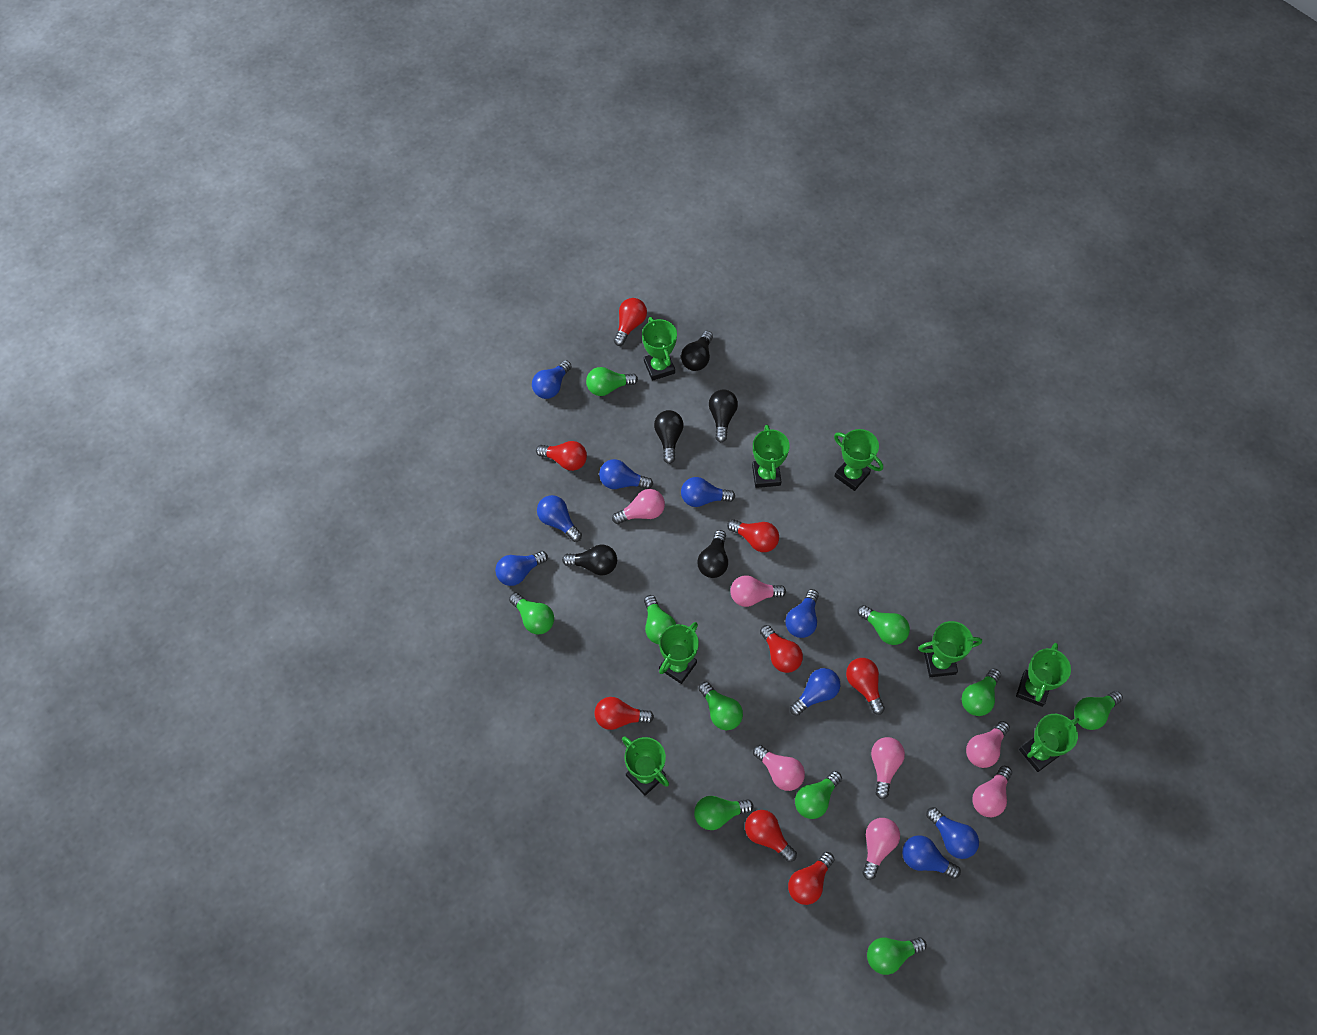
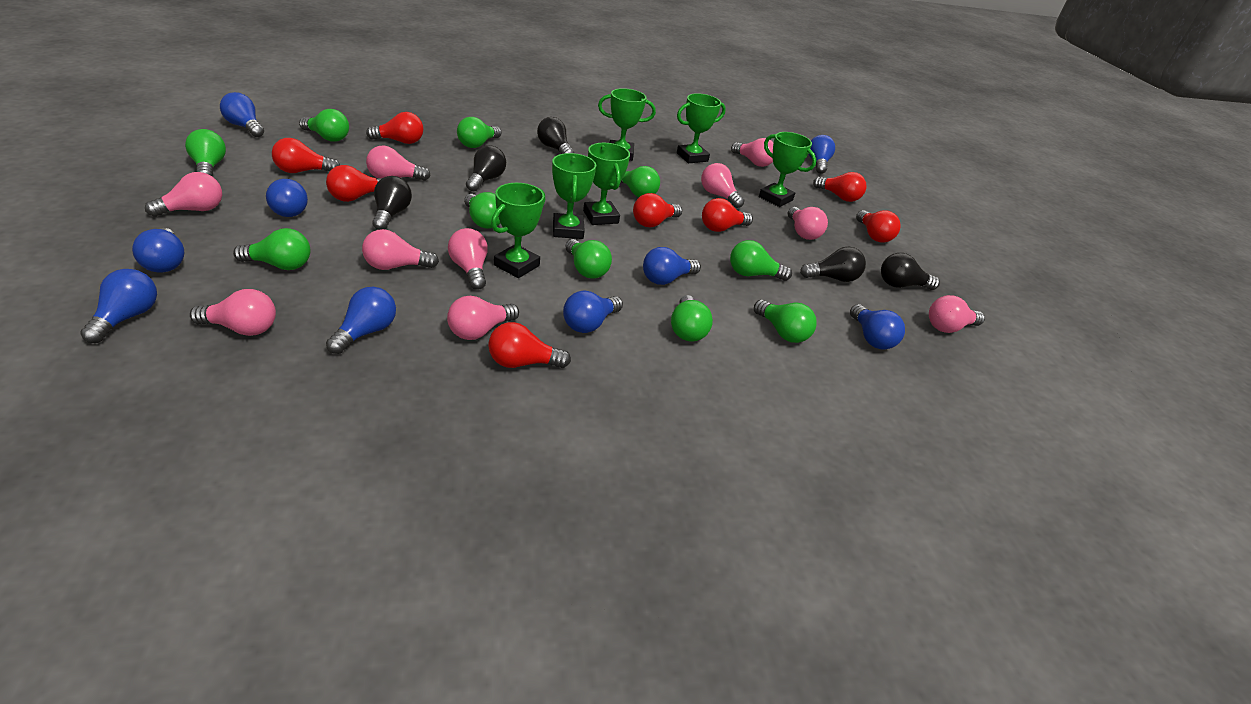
green trophy: [622,736,669,796] [642,317,677,381] [659,622,699,684] [752,425,790,488] [834,429,883,491] [918,621,982,677] [1016,643,1071,707] [1019,714,1079,772] = 8 -> [491,183,545,278] [552,153,596,239] [583,143,630,225] [598,88,656,161] [677,93,726,163] [759,132,816,207] = 6
pink light bulb: [612,489,665,524] [730,575,786,607] [753,745,805,791] [862,818,900,880] [871,737,905,799] [966,721,1010,768] [972,766,1012,817] = 7 -> [145,172,222,217] [190,289,276,336] [362,229,439,270] [366,146,431,181] [447,296,519,340] [448,228,488,290] [701,163,744,208] [731,138,774,167] [788,207,828,240] [929,295,985,333] = 10

